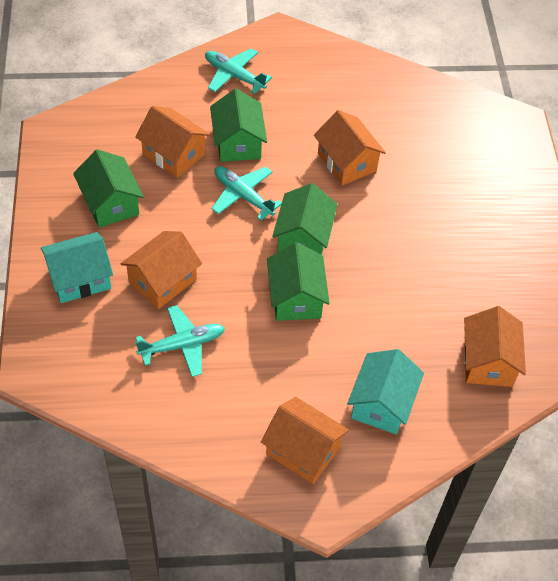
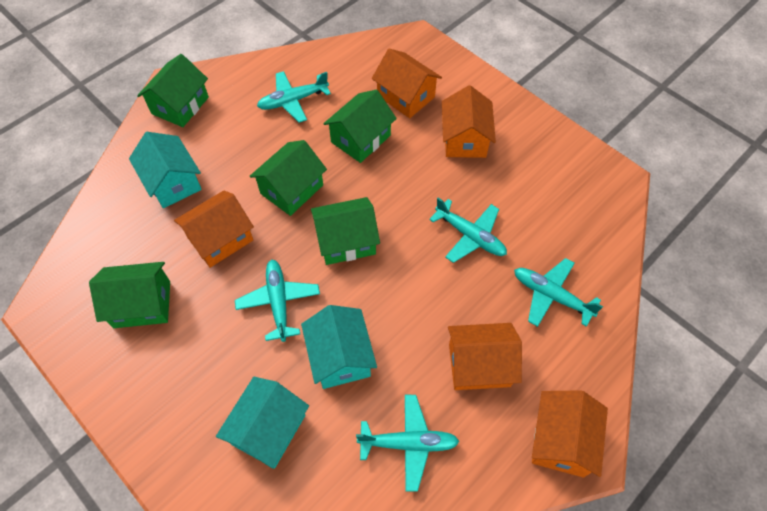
green house: [73,149,144,228] [210,89,267,162] [267,242,330,321] [272,183,338,255] = 4 -> [89,262,170,328] [137,54,209,127] [250,140,327,216] [311,197,380,265] [323,90,397,163] = 5
turquoise house: [41,232,113,303] [347,349,424,434] = 2 -> [129,132,202,208] [216,377,309,469] [301,305,377,389] = 3
turquoise plane: [135,305,225,377] [205,48,272,94] [212,166,282,221] = 3 -> [235,260,320,342] [257,71,331,123] [356,395,459,492] [429,198,507,263] [514,258,603,327] = 5

